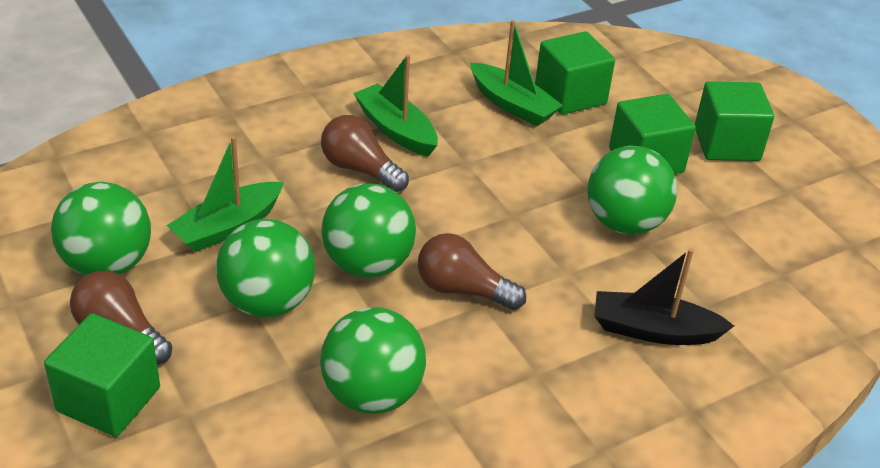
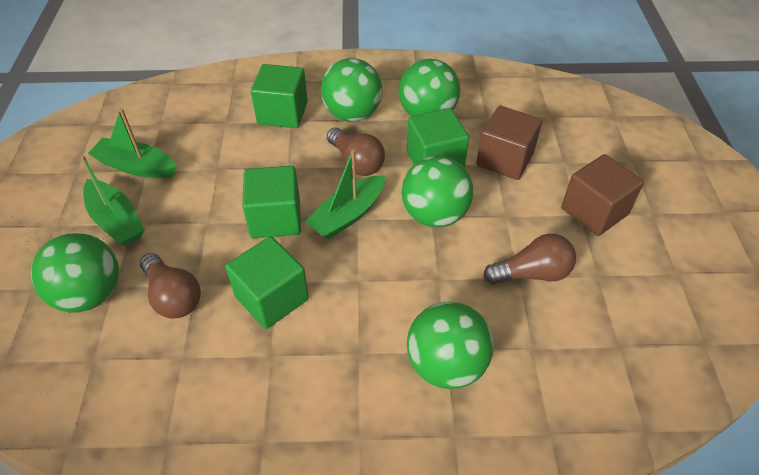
black boat: [594,248,734,345] = 1 -> none = 0
brown cube: none = 0 -> [476,106,542,180] [561,154,644,236] = 2

